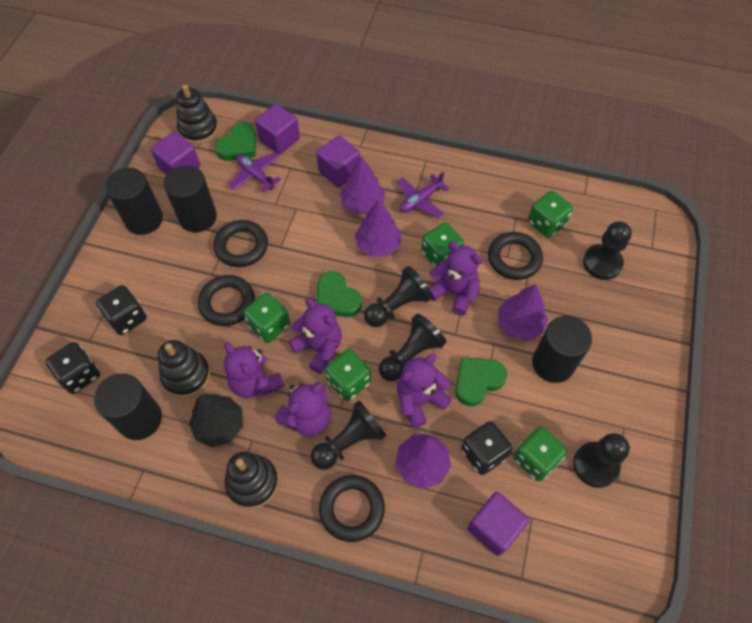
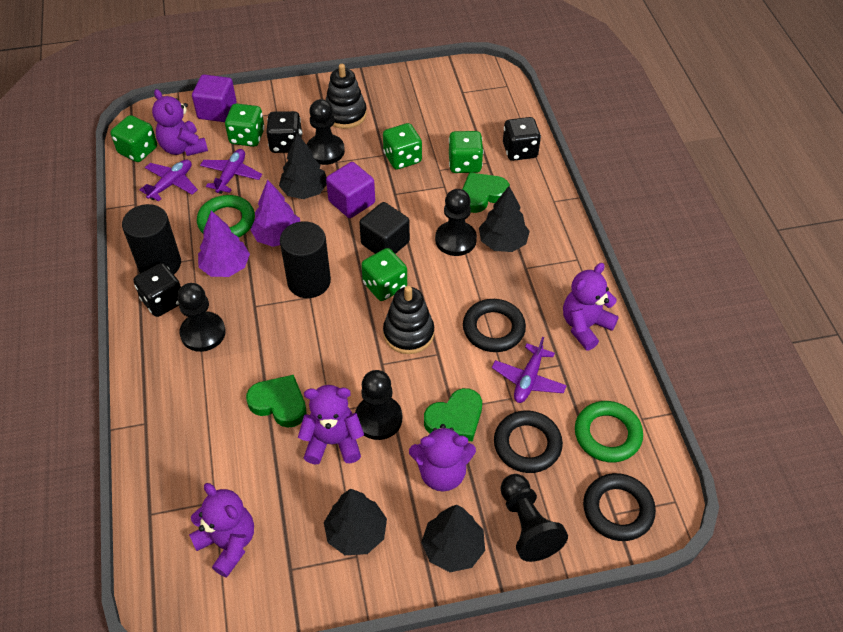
black cube: none = 0 -> [359,202,410,254] = 1
black cylinder: [94,373,162,440] [105,168,163,235] [164,165,217,233] [532,316,592,383] = 4 -> [122,204,181,274] [280,222,331,298] = 2
black ring: [198,275,255,326] [214,220,268,267] [319,475,385,542] [488,232,543,280] = 4 -> [463,299,526,352] [494,410,563,473] [583,473,656,541] = 3
black stacking toy: [158,340,210,398] [176,85,218,144] [225,452,278,509] = 3 -> [326,64,367,129] [383,286,434,354] = 2
black tree: [189,394,243,448] = 1 -> [279,133,327,199] [324,489,387,555] [421,505,485,572] [479,186,530,252] = 4
green ring: none = 0 -> [197,195,255,237] [575,401,643,462] = 2
purple cube: [151,132,200,175] [255,104,300,155] [316,136,360,188] [467,492,529,556] = 4 -> [192,74,236,122] [326,162,375,218] = 2
purple plane: [229,153,281,193] [397,172,449,218] = 2 -> [139,160,198,202] [200,149,262,194] [492,337,567,403] = 3
purple tree: [340,156,385,214] [355,199,402,257] [395,434,451,489] [498,285,548,341] = 4 -> [198,211,250,277] [251,180,300,247] = 2

